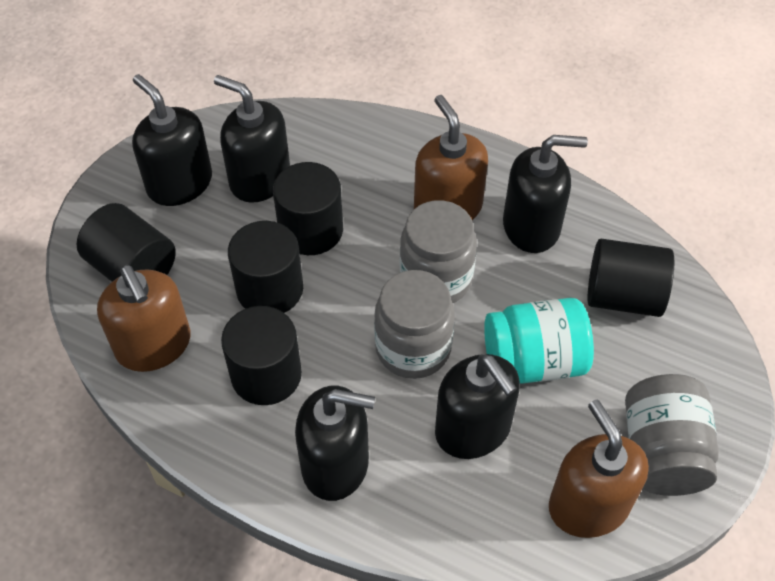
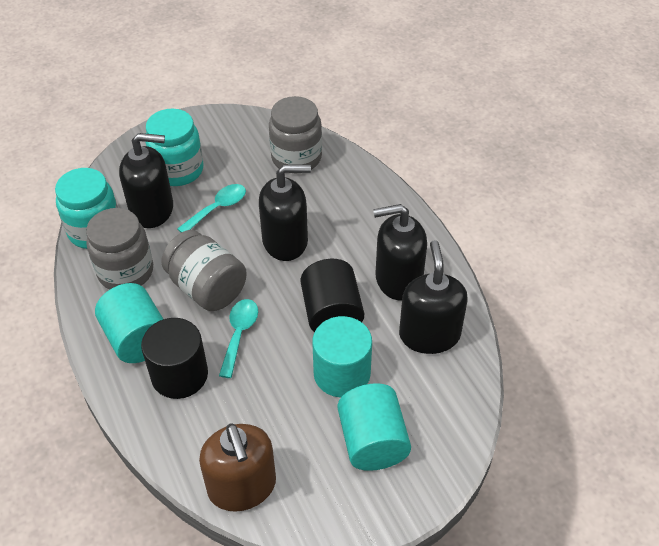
black cylinder: [77,203,176,282] [221,306,302,405] [228,221,303,313] [273,162,343,255] [587,239,674,317] = 5 -> [141,318,208,399] [300,259,364,332] = 2
black soap dispenser: [132,74,212,206] [214,75,290,203] [295,386,375,501] [435,354,520,459] [503,135,588,253] = 5 -> [119,133,173,228] [259,164,311,261] [373,204,427,301] [399,240,468,354] = 4
brown soap dispenser: [97,265,191,372] [414,95,488,220] [549,400,649,538] = 3 -> [199,423,276,512] = 1
turquoise cylinder: none = 0 -> [95,283,163,363] [312,316,372,397] [338,383,411,471] = 3
turquoise jar: [484,298,594,384] = 1 -> [55,168,118,249] [145,109,203,186] = 2
turquoise spoon: none = 0 -> [177,184,246,232] [219,299,258,378] = 2

